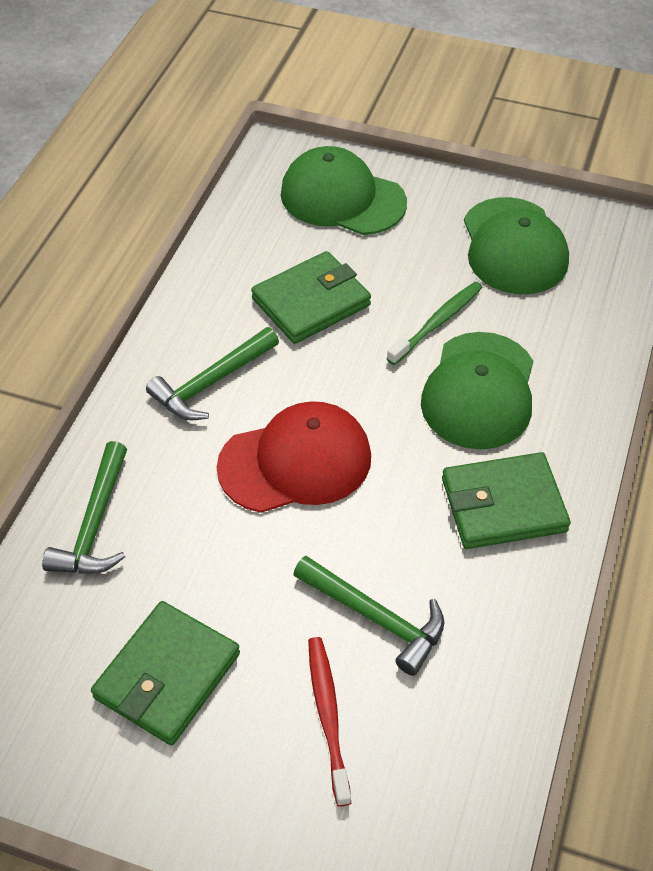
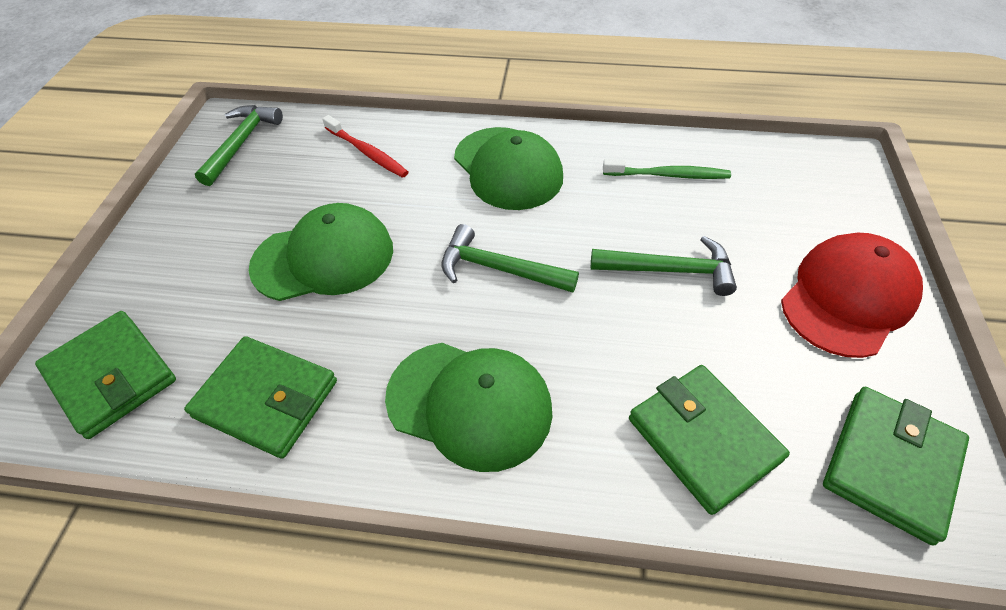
green wallet: [91,601,240,745] [251,251,371,344] [442,452,571,549] = 3 -> [35,311,176,439] [184,336,337,459] [629,365,790,515] [823,387,969,545] = 4

